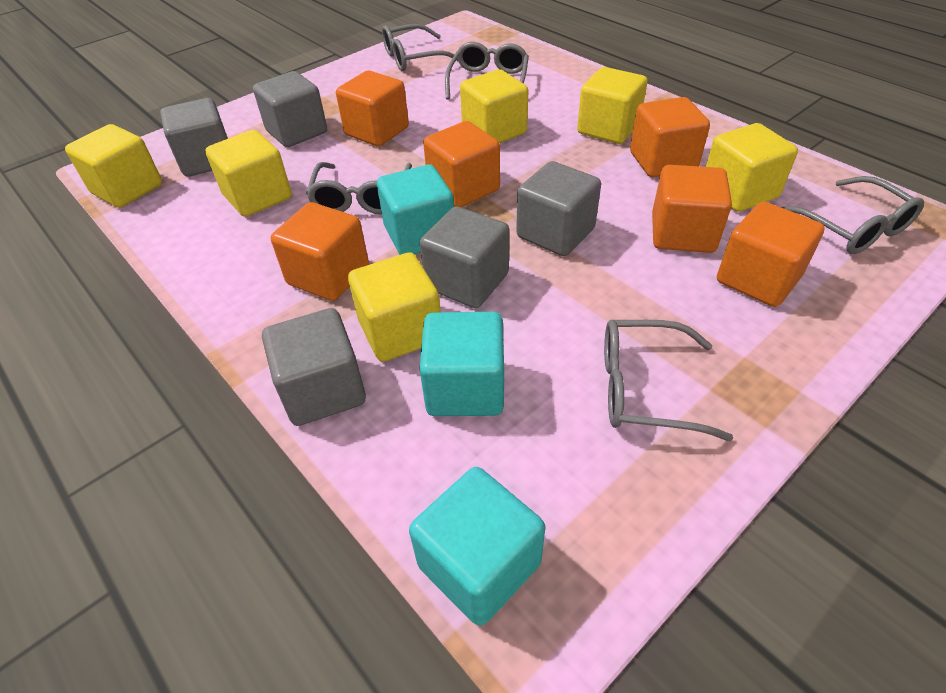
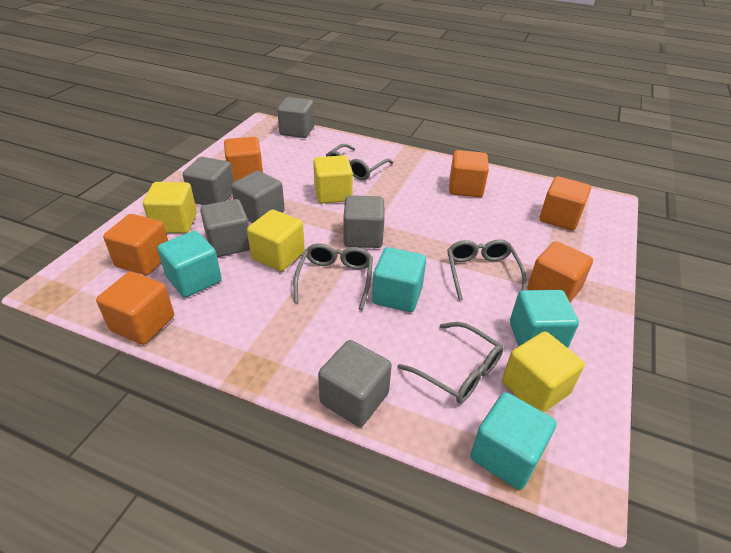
grey cube: [160,98,228,177] [253,71,327,147] [262,308,366,426] [420,206,509,308] [516,161,601,256] = 5 -> [183,157,234,205] [200,199,250,257] [231,171,285,223] [277,97,314,138] [318,340,392,427] [343,195,385,248] = 6
grey glasses: [306,162,412,214] [382,24,458,71] [445,42,529,100] [604,320,733,441] [781,176,924,254] = 5 -> [294,243,373,310] [326,144,393,180] [397,322,504,404] [447,239,527,301] = 4
turquoise cube: [377,164,454,255] [409,467,545,626] [420,312,504,416] = 3 -> [157,231,221,298] [372,247,426,312] [470,392,556,490] [510,290,579,348] = 4
yellow cube: [65,124,162,208] [205,130,292,217] [348,252,441,362] [460,69,528,143] [577,67,648,144] [706,123,798,212] = 6 -> [143,182,197,233] [247,209,305,271] [313,155,353,204] [502,331,585,413] = 4

